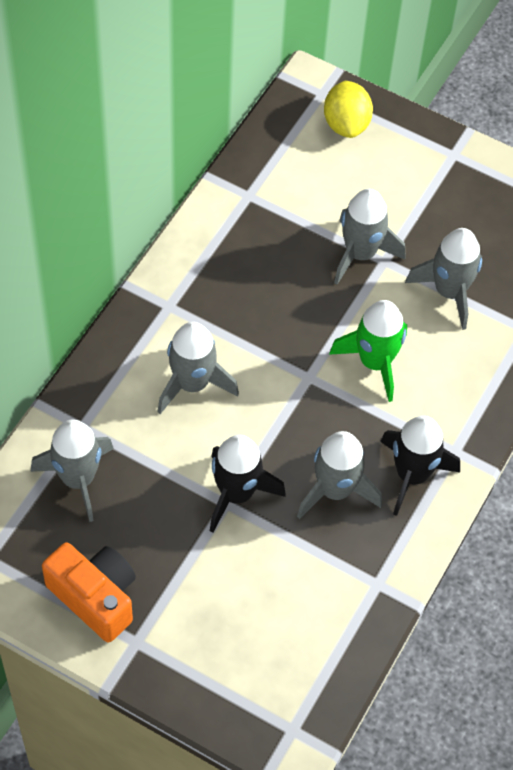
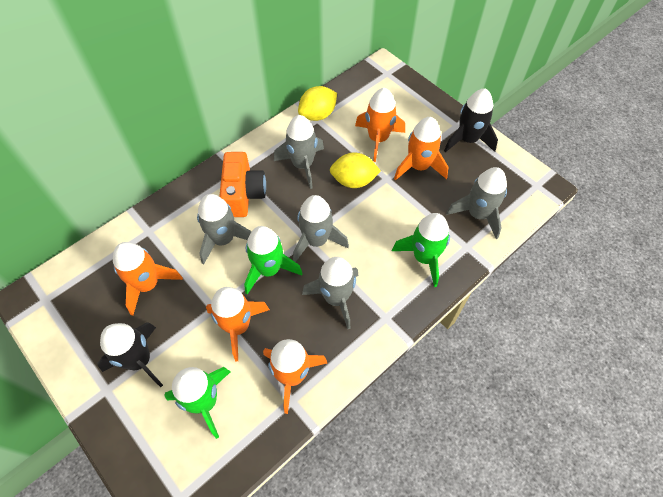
green rocket: [329,300,407,402] = 1 -> [164,367,231,439] [244,226,303,295] [392,213,450,287] = 3
orange rocket: none = 0 -> [113,242,183,316] [206,287,270,361] [263,339,327,414] [355,88,405,162] [394,117,448,180] = 5
yellow lemon: [324,81,373,138] = 1 -> [298,86,337,121] [330,152,381,188] = 2

